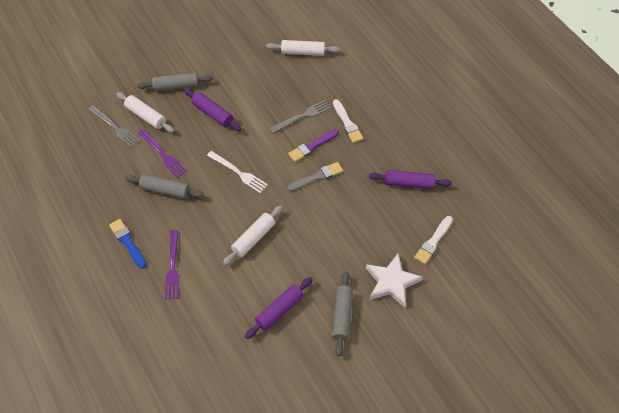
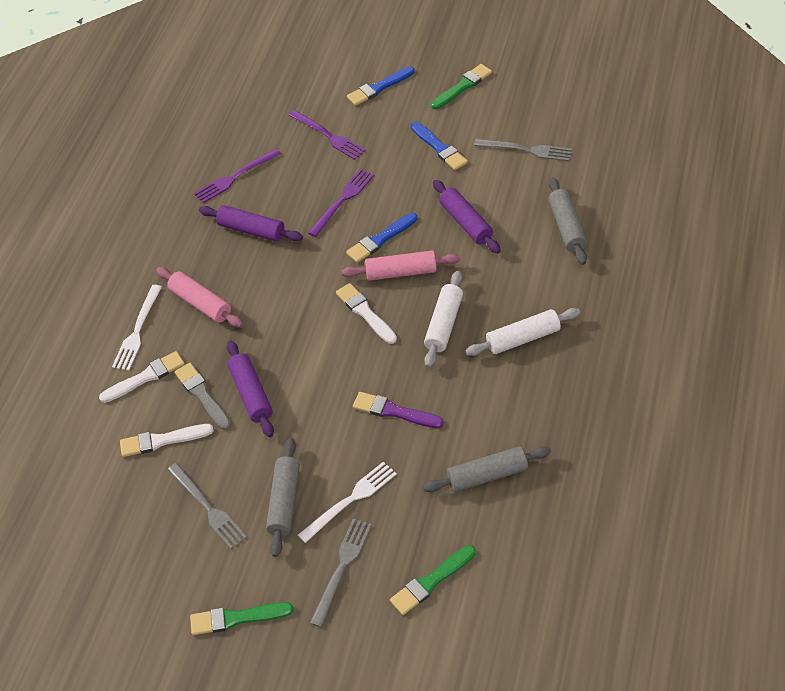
blue brush: [109,219,146,268] = 1 -> [346,213,417,263] [347,66,415,106] [411,122,468,170] = 3
green brush: none = 0 -> [190,602,294,635] [390,545,476,615] [431,64,492,109] = 3
grey fork: [88,106,140,148] [269,100,332,134] = 2 -> [167,463,247,549] [310,518,372,627] [474,139,572,161] = 3
pink rolling pin: none = 0 -> [156,267,243,328] [342,251,460,281] = 2
purple fork: [138,129,187,178] [165,230,179,299] = 2 -> [194,149,281,203] [288,110,366,160] [308,169,374,237] = 3
white brush: [333,99,363,143] [414,216,453,264] = 2 -> [99,351,185,403] [120,424,214,457] [336,283,397,344] = 3
white fork: [207,151,268,193] = 1 -> [112,285,162,371] [298,461,397,543] = 2
white rolling pin: [116,92,174,133] [223,205,283,266] [266,40,340,56] = 3 -> [424,270,463,368] [466,308,580,356] = 2
white star: [366,253,423,308] = 1 -> none = 0

